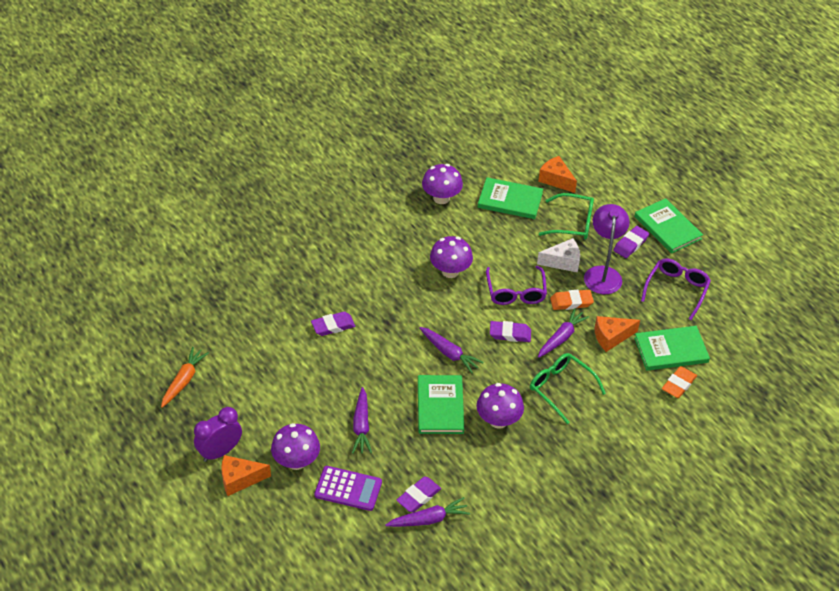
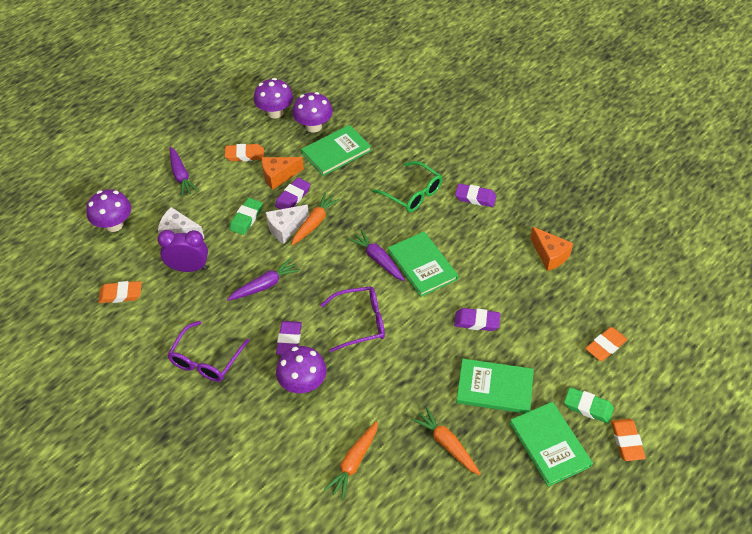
green eraser: none = 0 -> [229,198,263,235] [564,387,614,423] = 2
green glasses: [530,353,606,424] [539,193,594,239] = 2 -> [372,161,443,212] = 1
orange carrot: [161,347,209,408] = 1 -> [291,193,340,246] [324,421,378,500] [411,407,481,475] = 3
orange cheese: [221,455,271,496] [538,156,577,193] [594,316,640,352] = 3 -> [262,157,304,190] [530,227,573,271] = 2
orange eraser: [550,290,594,310] [662,366,697,398] = 2 -> [98,281,142,303] [225,144,264,161] [585,327,628,361] [611,419,646,461] = 4
purple calculator: [314,466,382,511] = 1 -> none = 0
purple carrot: [352,387,372,454] [385,497,470,527] [419,327,484,373] [538,308,590,358] = 4 -> [170,147,198,197] [227,258,300,301] [348,230,405,281] = 3
purple lamp: [584,204,630,294] = 1 -> none = 0
white cheese: [537,238,580,272] = 1 -> [158,207,205,239] [266,205,309,244] = 2

